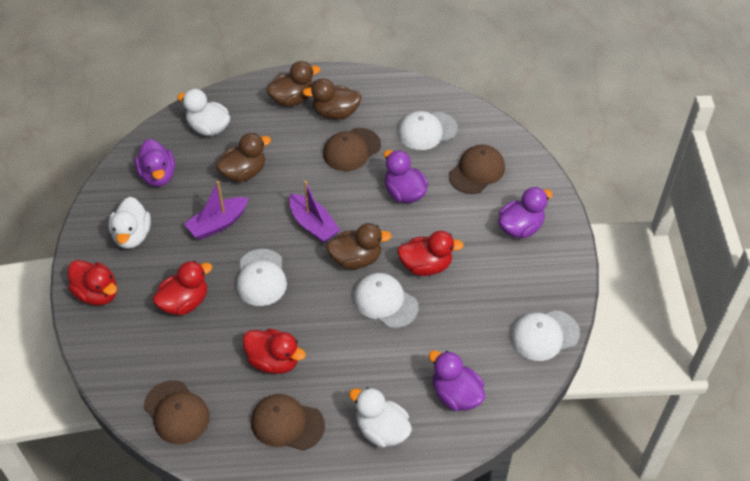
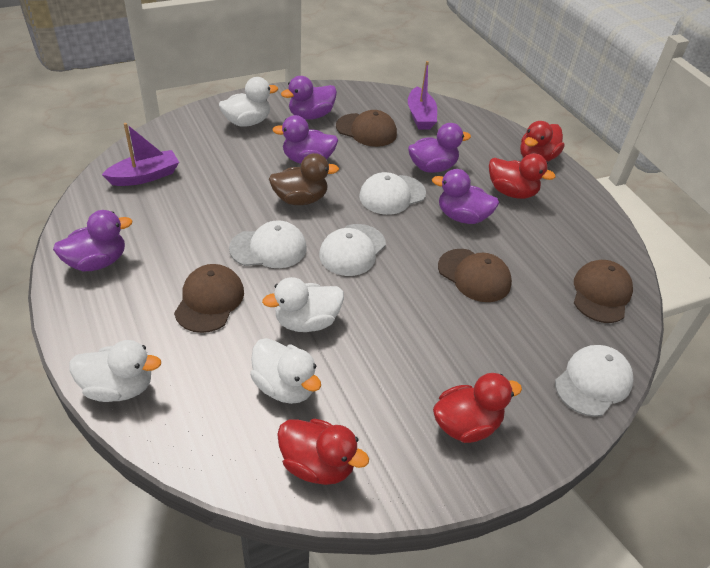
brown duck: [216,133,271,182] [266,61,320,107] [303,78,362,120] [326,223,392,270] = 4 -> [269,153,339,205] = 1
purple duck: [135,139,175,187] [384,150,428,203] [429,350,485,411] [498,187,553,238] = 4 -> [53,210,133,271] [272,115,338,164] [281,76,337,120] [408,123,471,173] [432,169,499,224] = 5
white duck: [109,197,151,249] [177,89,230,136] [349,387,412,448] = 3 -> [69,340,161,402] [219,77,278,127] [250,338,321,404] [262,277,344,332] = 4

